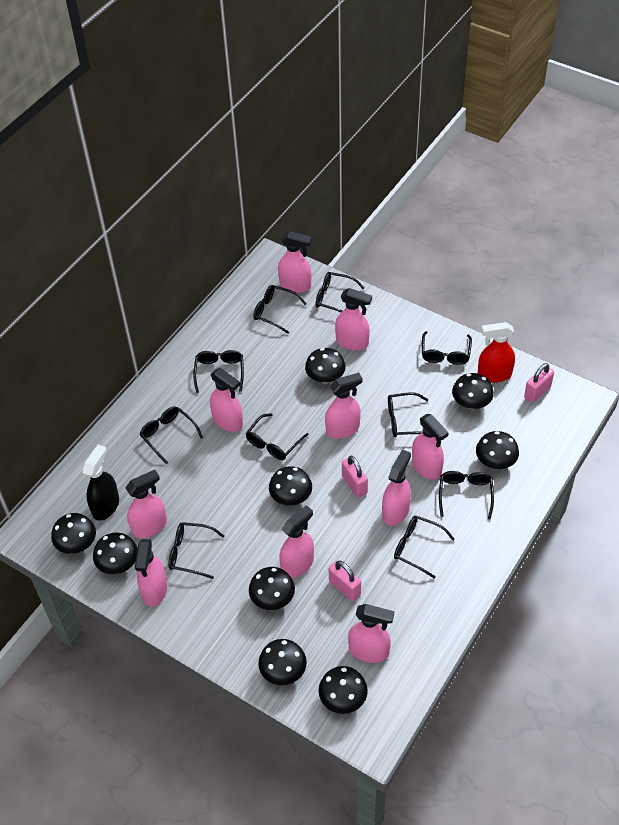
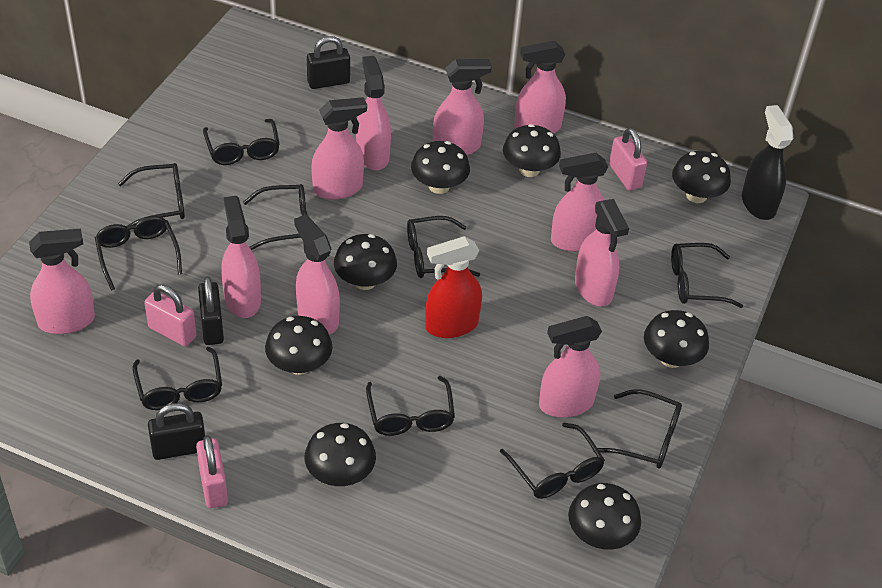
black mushroom: [51,513,96,554] [93,533,138,574] [249,567,295,610] [258,639,307,685] [269,466,312,506] [305,348,346,383] [319,666,368,714] [452,373,494,409] [476,431,519,469] = 9 -> [265,316,332,375] [305,423,376,486] [334,234,397,290] [411,141,470,194] [503,124,561,177] [568,483,641,550] [644,310,709,368] [672,151,731,203] = 8
black padlock: none = 0 -> [148,403,205,460] [198,276,224,345] [307,36,350,89] = 3

